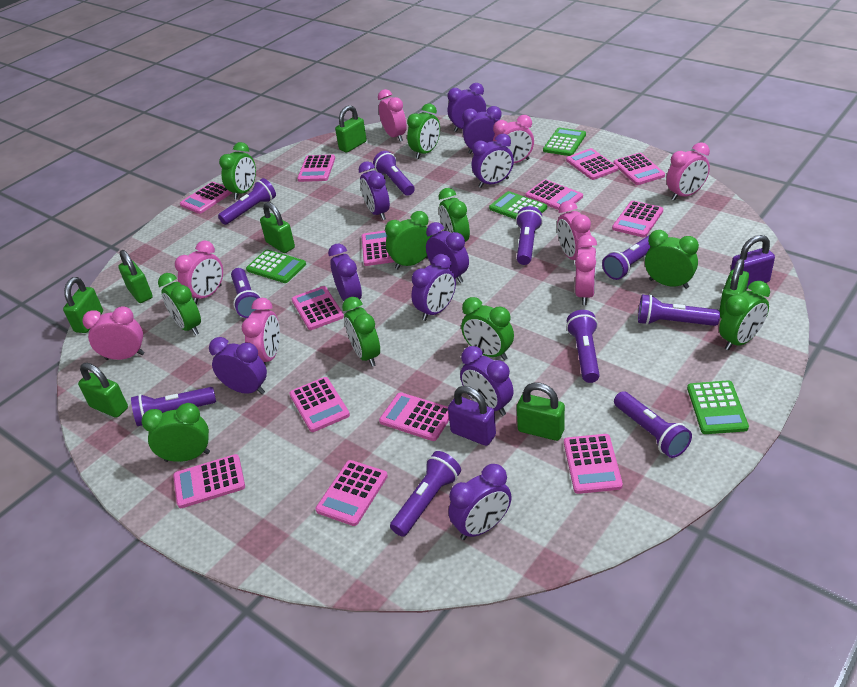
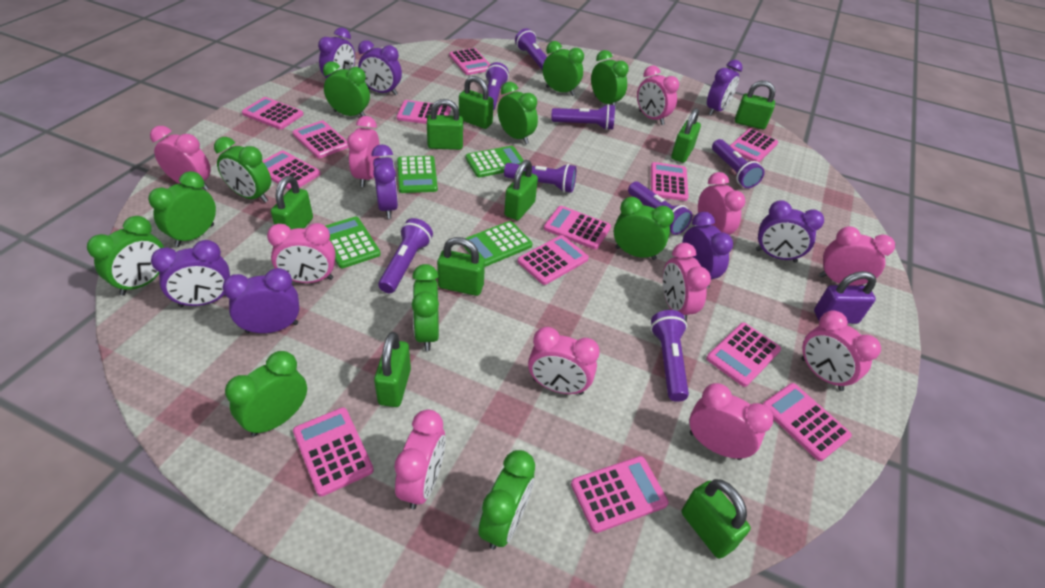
green clock: [142,403,210,462] [158,273,201,335] [219,142,256,199] [342,297,380,367] [385,211,432,270] [407,104,440,159] [439,188,470,242] [461,297,514,360] [645,230,699,289] [719,281,770,350] = 10 -> [87,216,164,296] [148,171,216,247] [214,137,271,202] [225,351,307,436] [323,61,370,116] [412,264,439,351] [478,450,535,550] [498,82,538,144] [543,41,584,96] [591,50,629,109] [613,197,674,260] = 11
green padlock: [63,277,103,333] [78,363,128,418] [118,250,153,303] [260,202,295,253] [335,105,367,152] [517,382,565,441] [719,259,749,318] = 7 -> [271,176,313,230] [374,332,411,407] [427,99,463,150] [437,237,485,296] [459,76,494,129] [504,160,538,220] [671,108,701,163] [682,479,751,559] [735,81,775,129] = 9
pink clock: [82,306,145,360] [175,241,223,304] [242,298,280,364] [378,89,407,142] [493,115,534,163] [557,201,592,260] [575,235,597,305] [666,142,710,201] = 8 -> [150,126,211,191] [267,223,336,283] [347,116,380,187] [394,410,446,509] [528,327,600,395] [637,65,679,125] [663,243,711,323] [689,383,774,460] [698,172,745,235] [801,310,881,391] [819,226,895,286] = 11
purple clock: [209,337,267,394] [328,244,362,309] [358,161,390,220] [411,254,456,321] [426,222,469,283] [448,83,486,132] [448,464,512,540] [460,346,514,416] [462,106,502,154] [472,134,514,188] = 10 -> [151,240,230,307] [222,268,299,333] [318,27,355,78] [358,40,402,96] [371,144,398,219] [682,212,733,288] [707,60,742,115] [756,200,824,263] = 8
purple flashlight: [131,387,216,426] [218,178,276,225] [231,268,261,318] [373,151,415,196] [390,451,461,537] [516,206,543,265] [566,310,600,383] [602,235,651,280] [614,391,692,458] [638,294,720,326] = 10 -> [378,218,433,293] [485,62,509,110] [504,163,577,193] [515,28,547,71] [551,104,615,130] [628,182,692,235] [650,310,689,402] [712,139,765,188] = 8
purple padlock: [448,386,496,446] [730,235,775,288] = 2 -> [814,271,877,324] = 1

